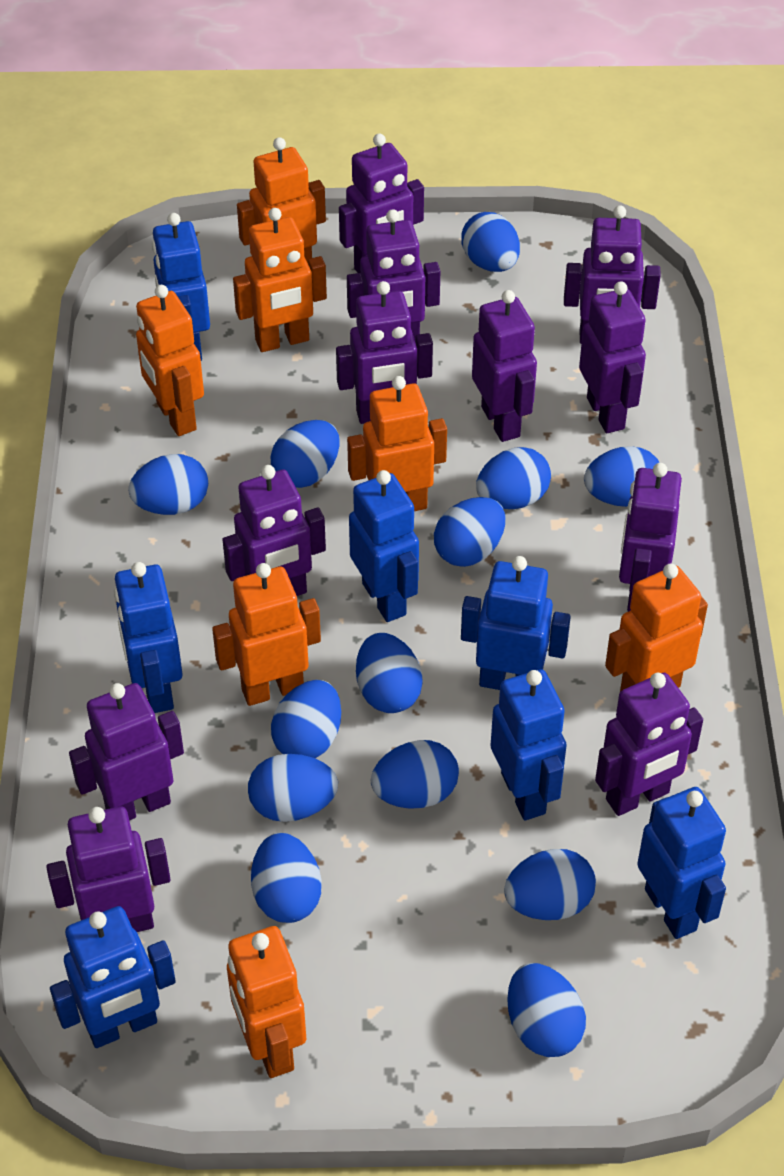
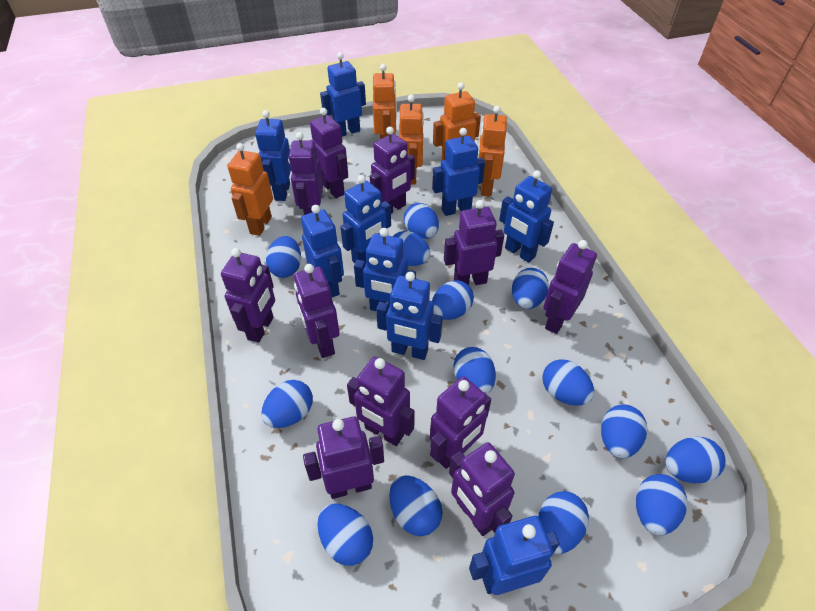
blue egg: [128,454,208,515] [248,754,338,822] [251,833,322,923] [271,420,340,488] [271,680,341,758] [356,633,423,713] [371,740,459,809] [434,497,505,567] [461,212,520,272] [476,447,551,509] [504,849,596,920] [507,963,586,1057] [584,446,660,507] = 13 -> [261,380,313,428] [266,236,301,278] [318,503,373,566] [389,475,443,536] [393,231,431,266] [404,203,439,239] [432,280,474,320] [453,347,496,394] [512,268,549,309] [538,491,589,554] [542,359,594,406] [601,404,647,458] [636,474,688,535] [665,436,725,483] = 14
blue robot: [50,906,176,1048] [114,562,183,713] [152,213,210,361] [349,470,419,622] [461,556,571,690] [491,669,567,820] [637,787,726,939] = 7 -> [255,110,291,201] [301,205,344,297] [320,52,366,137] [340,175,391,263] [354,228,416,311] [376,272,443,360] [432,128,485,216] [469,516,560,595] [499,170,554,263] = 9
orange robot: [136,285,204,436] [212,563,321,706] [227,926,306,1078] [233,208,327,352] [237,137,326,263] [347,376,447,511] [605,564,708,692] = 7 -> [227,143,273,236] [373,64,397,139] [399,95,424,184] [433,82,481,161] [478,106,507,196] = 5

